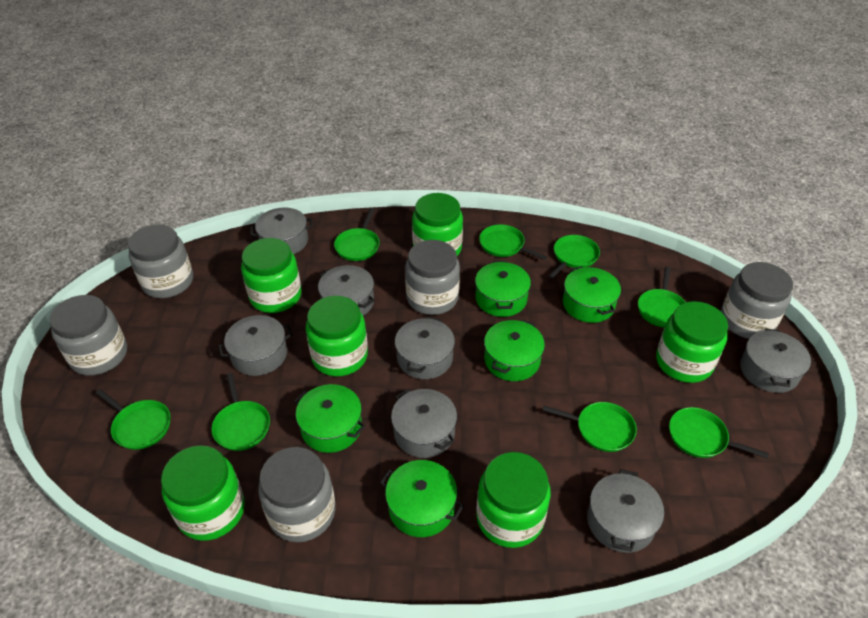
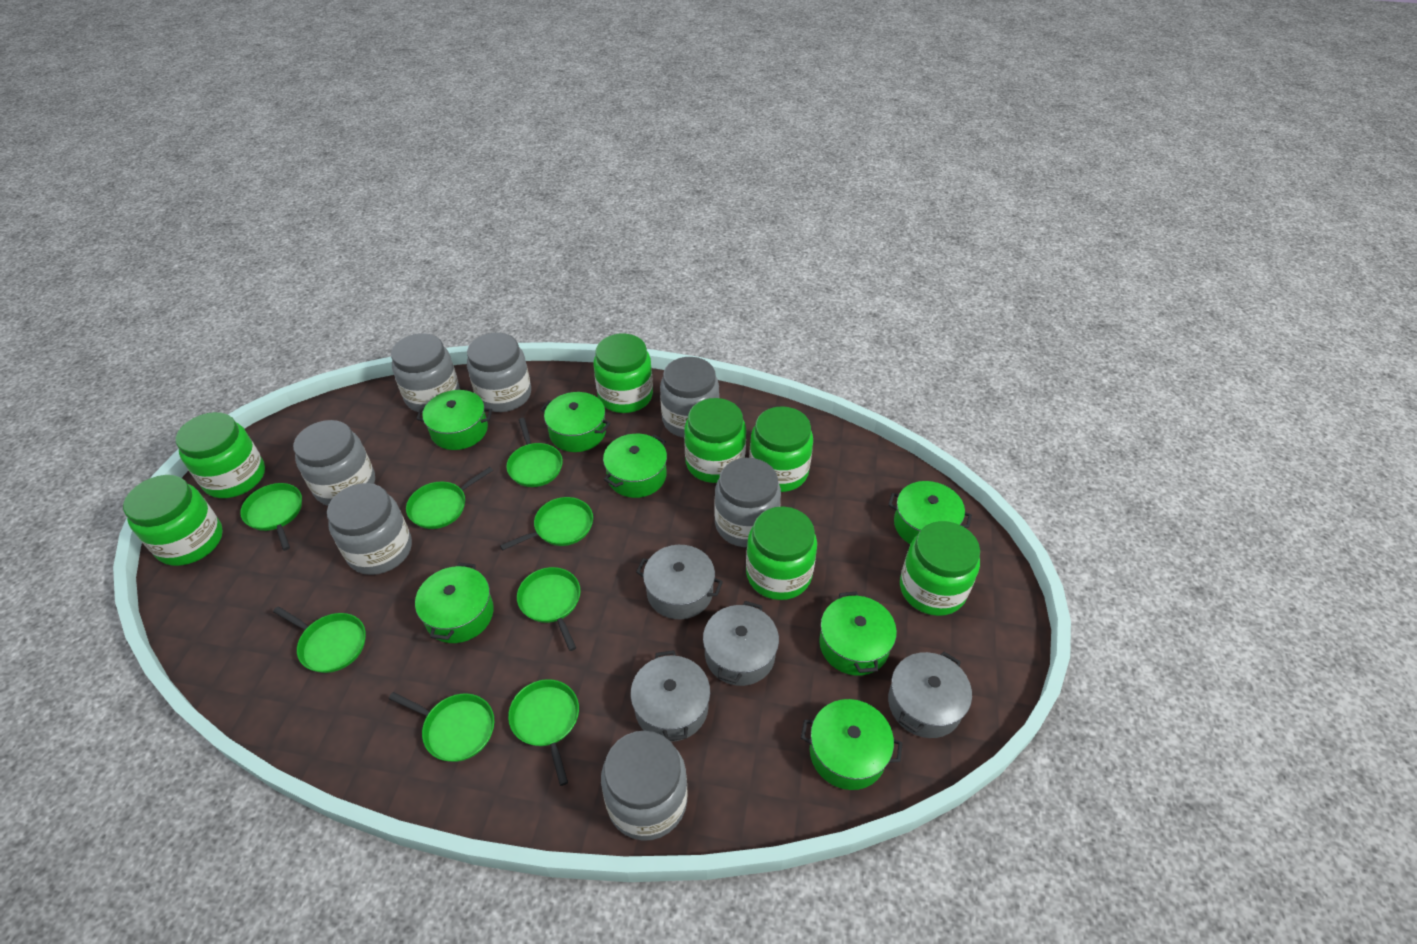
green jar: [161,445,245,541] [241,238,302,313] [306,296,368,376] [412,193,463,256] [476,452,551,548] [656,301,728,383] = 6 -> [123,475,223,566] [176,412,265,498] [594,334,653,413] [684,398,746,483] [746,507,817,600] [749,406,813,492] [900,521,980,616] = 7
green pot: [294,384,365,453] [380,460,464,537] [475,261,531,317] [484,319,545,381] [563,266,621,323] = 5 -> [415,563,494,643] [416,390,492,450] [540,392,611,452] [603,434,667,498] [801,699,903,790] [819,591,897,676] [888,481,972,544] = 7
grey jar: [49,295,127,376] [128,224,193,298] [258,447,336,542] [405,240,460,315] [721,262,793,339] = 5 -> [293,420,375,506] [327,483,412,575] [391,333,460,413] [467,333,531,412] [601,731,688,841] [660,357,719,438] [714,458,781,547] = 7
grey pot: [218,315,293,376] [250,207,313,254] [318,265,375,316] [391,389,457,458] [395,317,455,379] [587,469,664,553] [740,328,811,393] = 7 -> [631,650,710,742] [636,545,723,619] [703,601,779,686] [888,652,972,738] = 4

